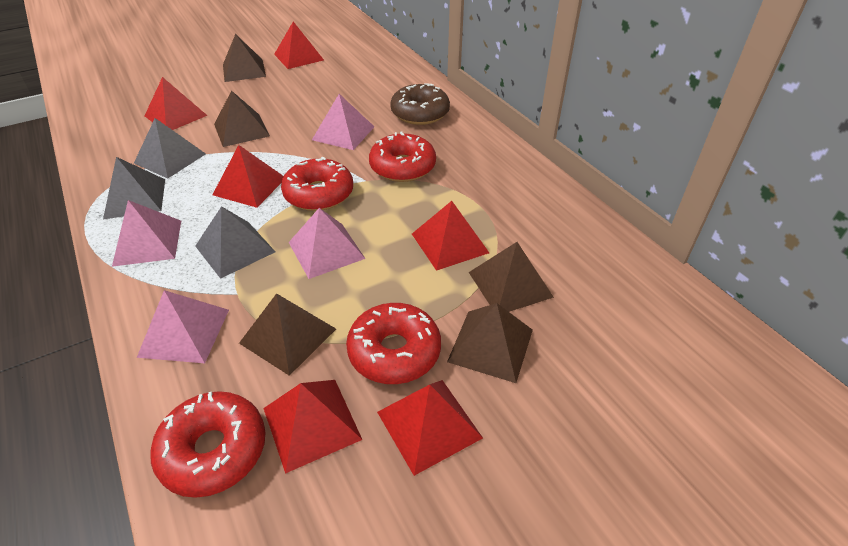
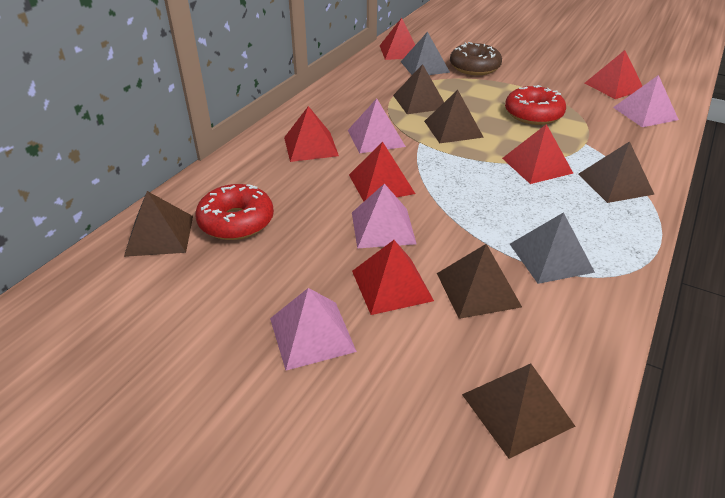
brown pyramid: [214,91,270,147] [223,34,266,82] [239,293,336,376] [447,303,533,383] [469,242,554,312] = 5 -> [124,191,193,257] [393,64,444,114] [424,90,484,143] [437,244,522,319] [462,363,575,459] [579,141,655,203] = 6
grey pyramid: [103,157,165,219] [134,118,206,178] [195,206,275,279] = 3 -> [401,32,450,75] [510,212,595,284] = 2
red donut: [150,391,266,498] [281,156,353,211] [346,303,441,384] [369,132,436,182] = 4 -> [195,184,274,240] [505,85,566,125] = 2

